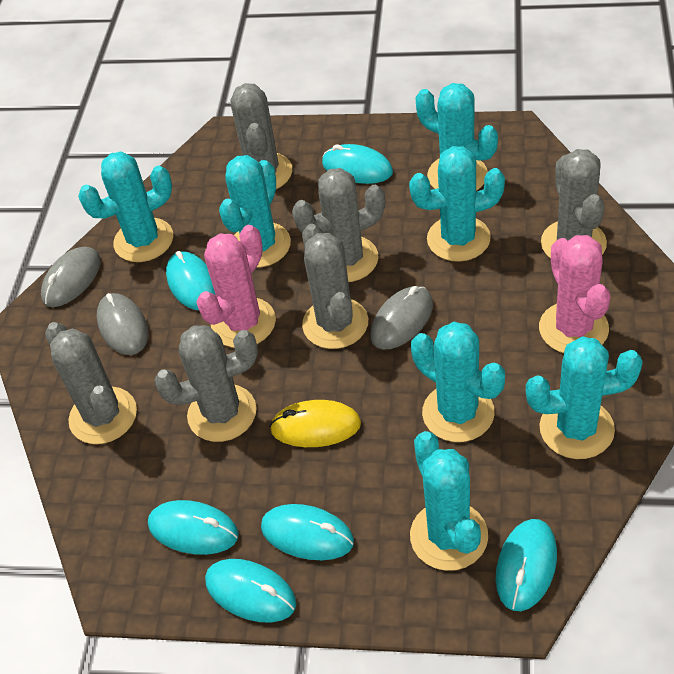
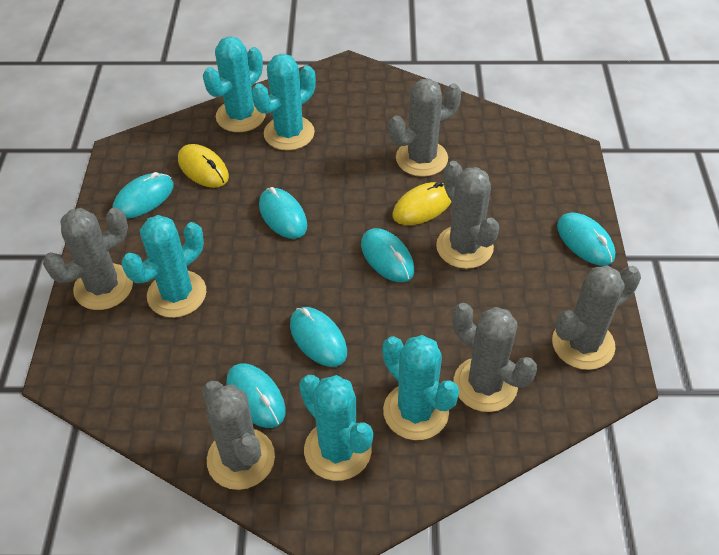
grey mouse: [41,247,101,307] [96,293,148,355] [371,286,433,349] = 3 -> none = 0
pink cactus: [196,225,276,348] [539,235,611,353] = 2 -> none = 0
turquoise cactus: [78,151,173,262] [219,155,291,268] [409,146,505,262] [410,431,488,571] [411,322,505,442] [415,83,498,191] [526,336,643,459] = 7 -> [122,215,206,318] [203,36,266,132] [252,53,316,151] [299,375,373,481] [382,335,459,440] = 5
yellow mouse: [269,400,361,447] = 1 -> [178,144,229,188] [393,182,452,225] = 2

